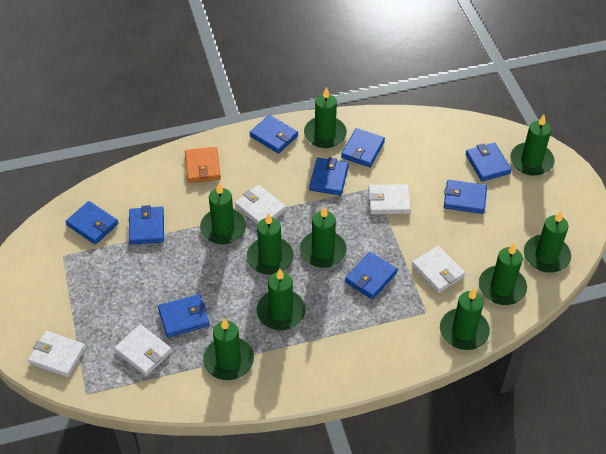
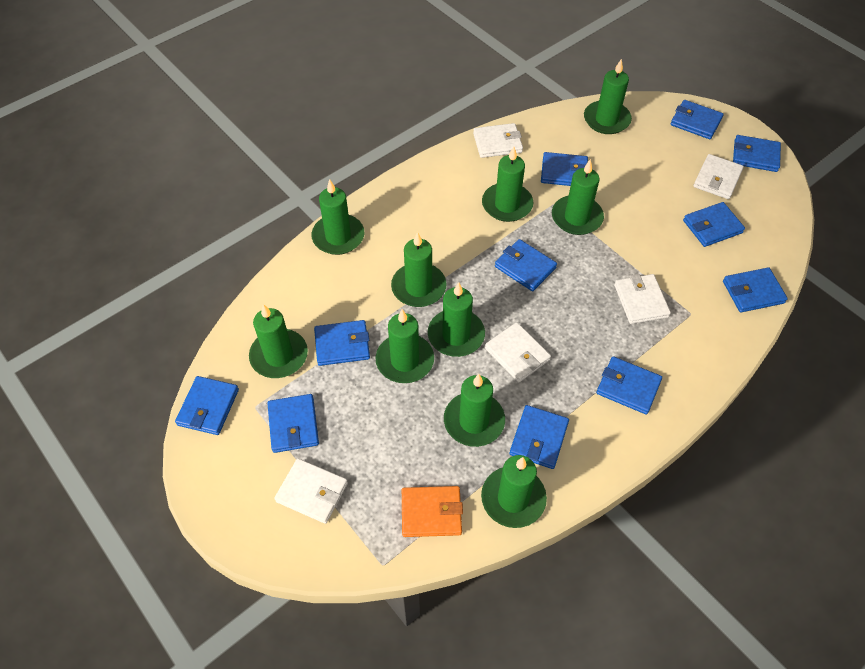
blue wallet: [65,201,119,244] [129,205,164,245] [158,294,209,338] [249,115,298,154] [309,157,349,195] [341,128,385,167] [345,252,398,299] [444,180,487,214] [465,143,511,181] = 9 -> [175,376,239,435] [267,394,319,453] [314,320,370,366] [495,239,557,291] [510,405,569,469] [541,152,588,186] [596,357,662,414] [671,100,724,139] [683,202,745,247] [723,267,788,313] [733,135,781,172] = 11

